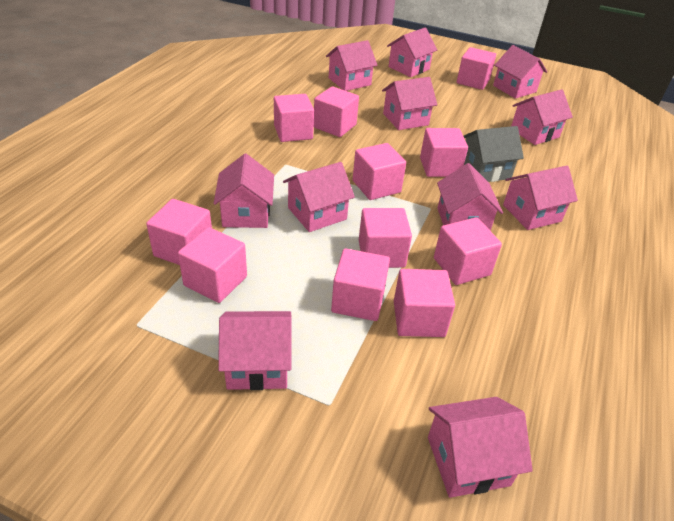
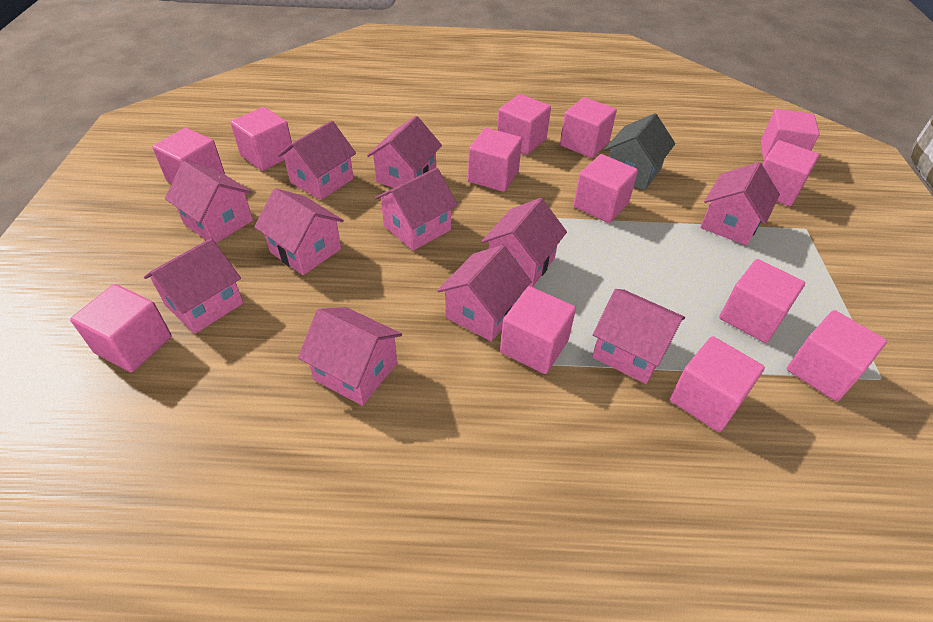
pink cube: [146,199,212,265] [178,227,247,303] [274,94,314,142] [314,86,359,137] [331,249,390,321] [353,143,406,200] [359,208,412,268] [394,269,455,337] [420,128,468,177] [434,217,502,285] [457,47,496,90] = 11 -> [70,284,172,372] [152,128,225,183] [230,107,292,171] [468,128,522,192] [497,94,551,155] [500,286,576,374] [560,97,617,158] [573,154,638,223] [670,336,765,432] [719,259,805,343] [761,109,820,160] [762,140,819,206] [787,310,887,401] = 13

